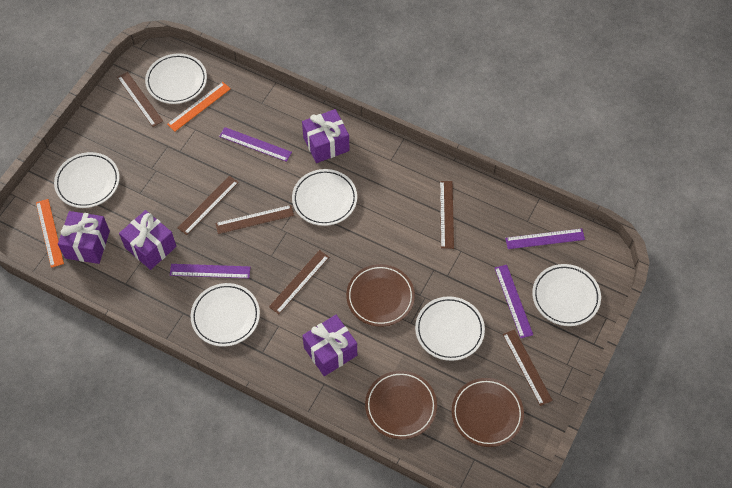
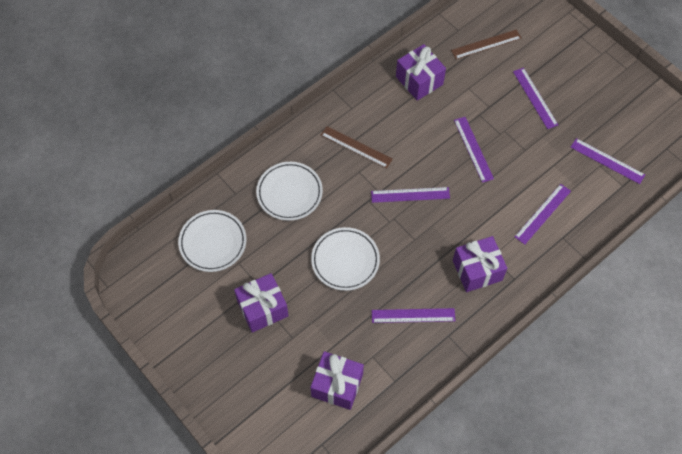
brown plate: [346,264,415,327] [365,371,437,439] [452,378,524,447] = 3 -> none = 0
brown ruler: [117,72,163,127] [178,176,239,235] [215,205,294,234] [269,250,329,314] [440,181,454,249] [502,329,553,406] = 6 -> [321,126,393,169] [451,29,522,59] = 2
orange ruler: [36,199,64,268] [167,82,231,131] = 2 -> none = 0
purple ruler: [170,264,250,278] [219,127,292,162] [495,265,533,338] [505,228,585,249] = 4 -> [371,187,450,203] [372,308,455,323] [454,117,494,183] [513,68,558,129] [515,184,571,245] [570,138,645,184] = 6
white plate: [54,152,120,208] [145,53,207,104] [191,283,260,347] [292,169,357,226] [415,296,485,361] [532,264,601,326] = 6 -> [178,210,246,272] [256,162,323,221] [311,227,380,291] = 3

